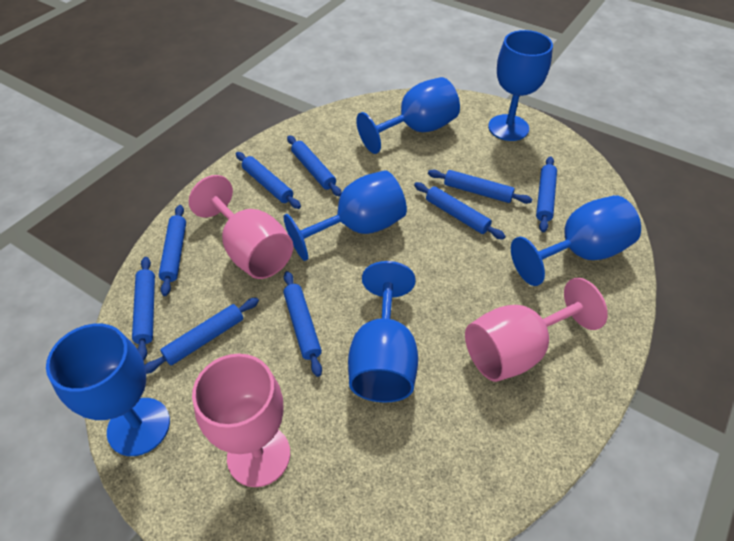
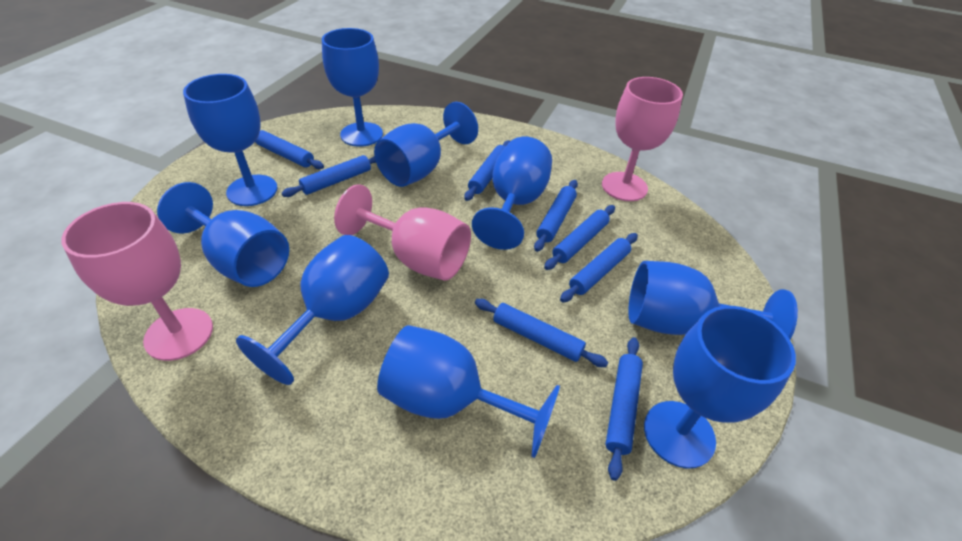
blue goblet: [46,324,170,456] [283,170,407,261] [348,261,418,402] [356,77,460,154] [488,30,553,141] [511,195,641,286] = 6 -> [157,182,289,287] [183,74,278,206] [236,235,389,385] [322,28,383,147] [374,102,478,187] [377,325,560,458] [472,137,552,250] [628,261,798,339] [644,306,796,469] = 9
blue rolling pin: [132,257,155,361] [145,297,259,374] [159,205,186,296] [236,152,301,209] [283,271,322,377] [287,135,341,197] [414,182,506,240] [428,170,532,204] [536,156,557,232] = 9 -> [255,130,324,169] [282,155,376,197] [464,140,510,201] [475,299,608,367] [534,180,578,252] [544,205,615,270] [560,233,638,302] [605,337,643,481] = 8

